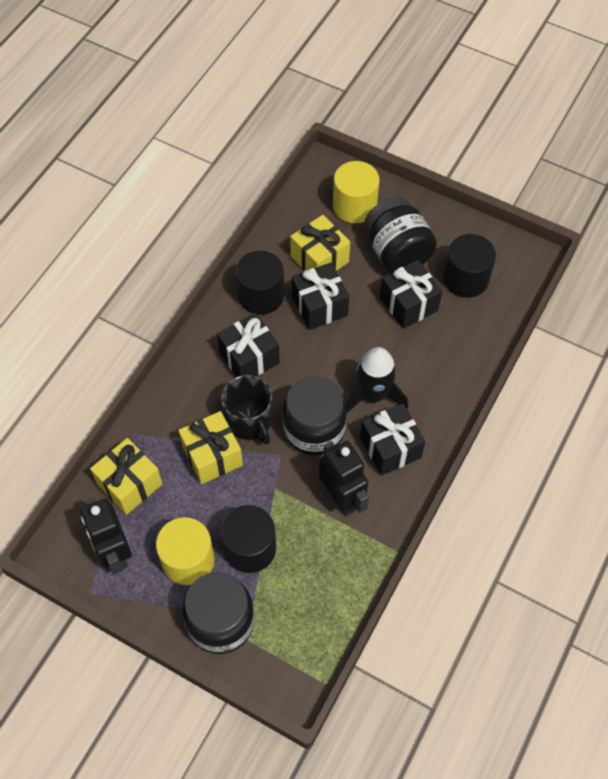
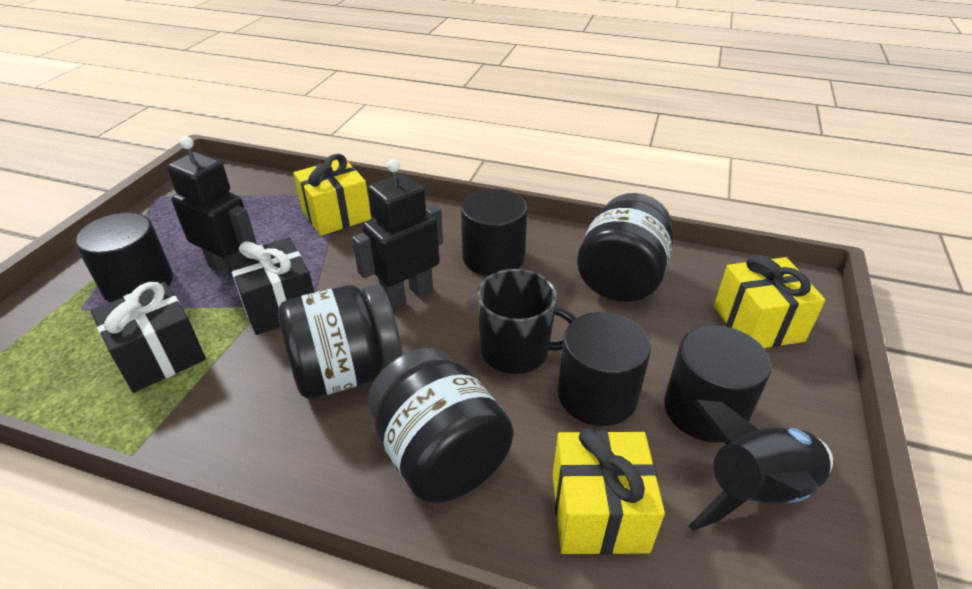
black cylinder: [220,505,276,573] [235,251,284,315] [443,234,496,298] = 3 -> [75,212,173,302] [461,189,527,276] [558,312,651,426] [664,325,771,443] = 4
black gift: [217,313,280,377] [292,263,349,330] [360,403,425,476] [380,260,442,329] = 4 -> [91,282,206,393] [226,238,314,335] = 2
yellow cylinder: [156,517,215,585] [333,161,380,223] = 2 -> none = 0

